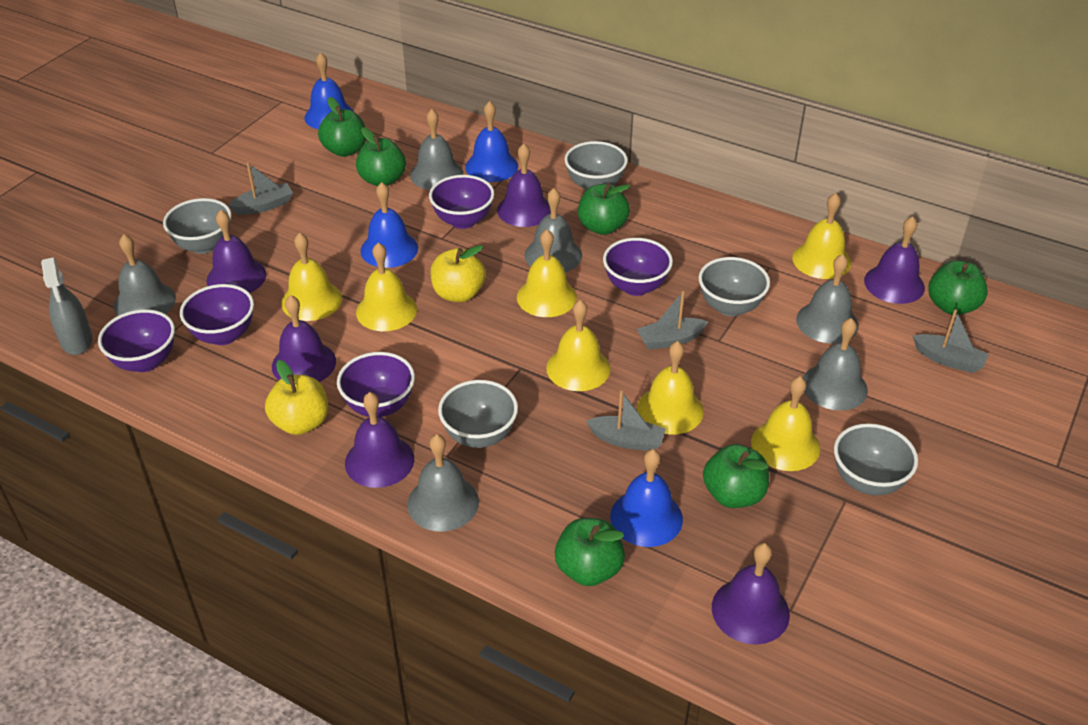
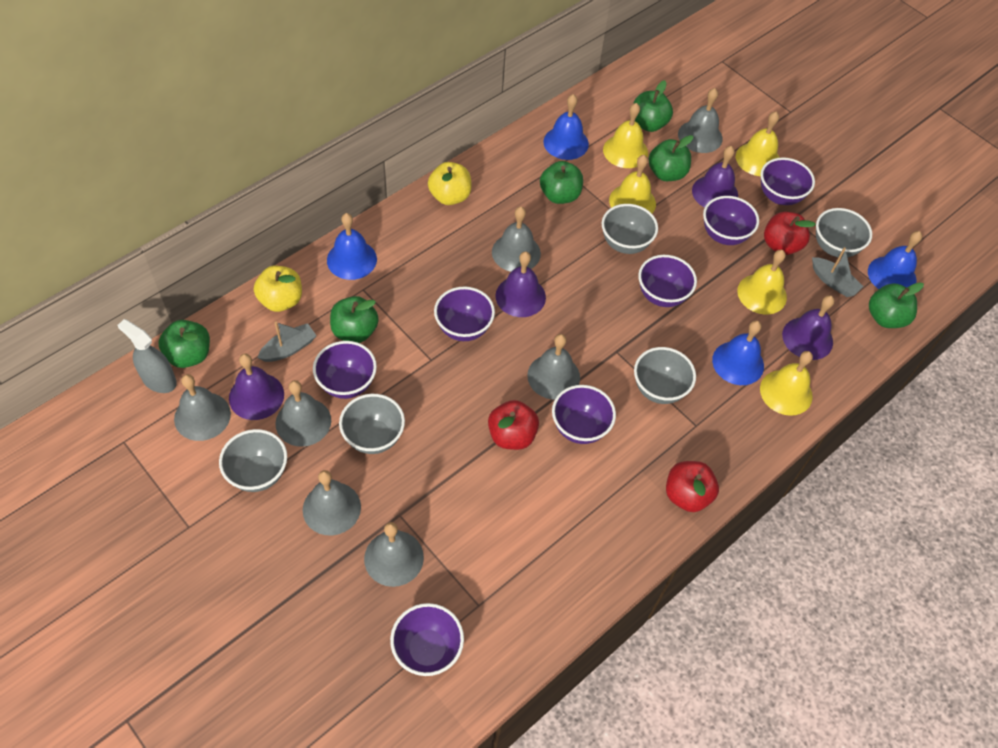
grey bell: [114,234,176,316] [407,434,479,532] [410,109,463,190] [524,188,582,272] [796,254,859,344] [803,318,868,411] = 6 -> [174,374,231,441] [275,380,331,447] [303,470,361,535] [364,522,424,587] [492,207,541,272] [527,334,580,399] [678,88,723,153] = 7
grey boat: [228,162,293,215] [586,391,666,451] [637,291,708,350] [913,309,989,373] = 4 -> [257,322,317,362] [812,247,864,297] = 2
purple bell: [206,210,267,293] [272,295,336,382] [345,392,414,488] [497,144,551,227] [712,543,790,645] [864,216,925,304] = 6 -> [229,354,284,420] [495,251,546,317] [692,146,738,208] [782,295,835,360] = 4
purple bowl: [98,309,175,372] [180,284,254,345] [337,352,415,417] [429,175,494,229] [603,238,673,296] = 5 -> [313,341,377,399] [390,603,464,676] [434,287,495,341] [552,385,616,444] [638,255,697,307] [703,196,759,245] [761,157,815,205] = 7
red apple: none = 0 -> [488,400,539,450] [666,461,719,512] [764,212,816,255] = 3
yellow bell: [281,232,342,321] [356,243,417,331] [517,229,577,317] [546,300,610,391] [637,341,704,435] [751,376,820,471] [792,193,851,279] = 7 -> [603,103,648,168] [609,155,656,214] [736,111,780,176] [737,250,787,314] [760,351,813,416] = 5

